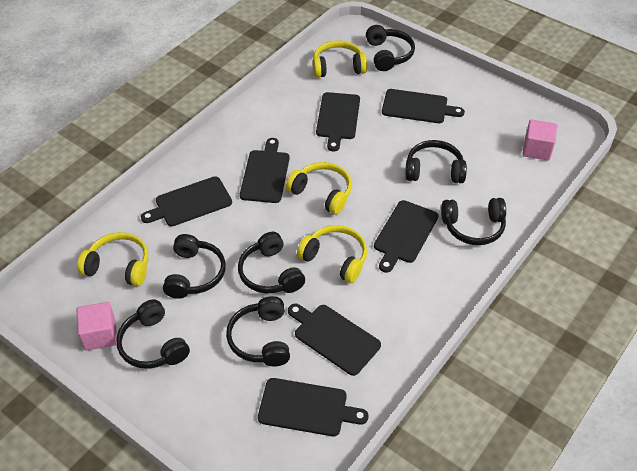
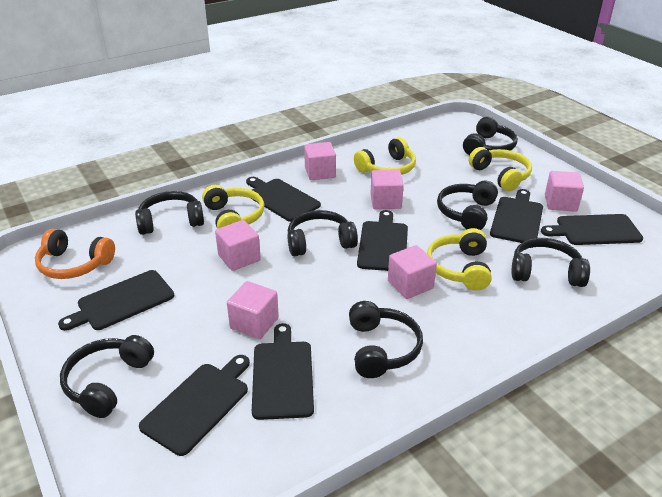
orange headphones: none = 0 -> [35,229,115,279] = 1
pink cube: [77,302,117,351] [523,120,557,161] = 2 -> [215,220,261,271] [227,281,279,339] [304,142,336,180] [370,170,404,209] [388,245,437,299] [545,171,584,212] = 6

